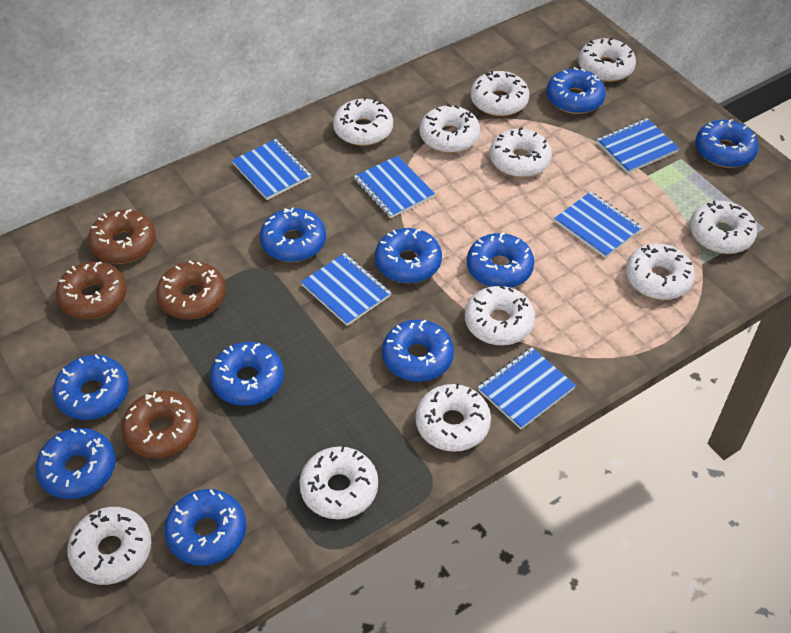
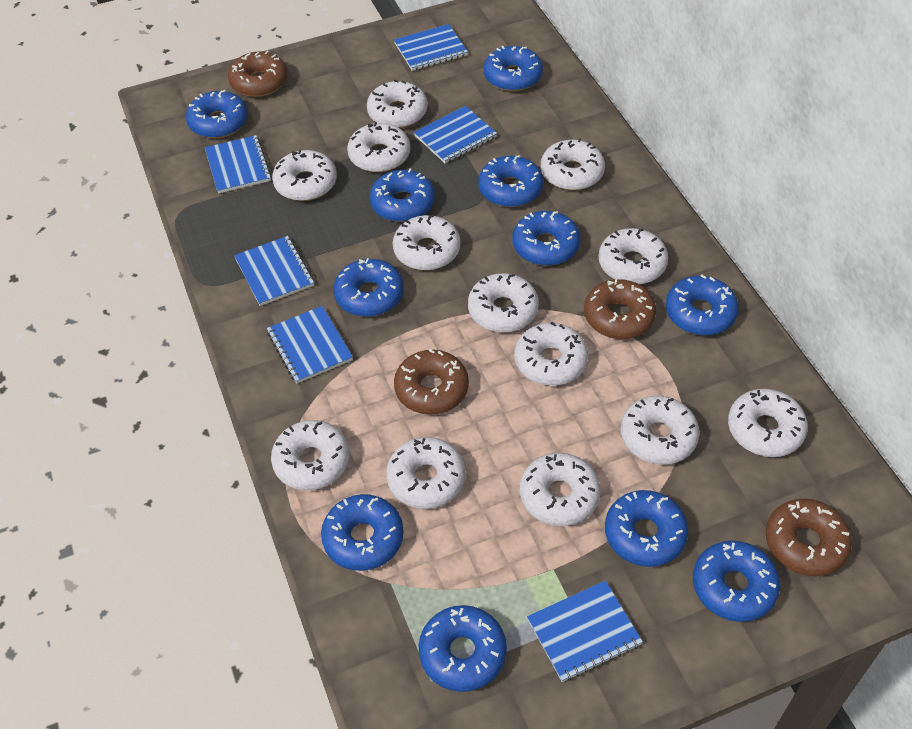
blue donut: [35,428,116,499] [53,354,129,420] [164,489,246,566] [210,342,284,406] [260,208,326,262] [375,228,442,283] [382,319,454,382] [467,232,534,288] [546,67,606,114] [695,119,759,168] = 10 -> [186,90,248,138] [321,494,404,571] [334,258,404,317] [369,168,435,222] [419,605,507,692] [478,155,543,207] [484,46,543,91] [512,211,580,266] [605,490,688,567] [666,275,739,335] [693,541,780,622] = 11
white donut: [67,507,152,585] [299,446,378,519] [333,97,393,146] [415,383,491,452] [420,104,480,153] [465,285,535,345] [471,71,530,116] [490,127,552,177] [578,38,636,82] [626,243,695,300] [690,201,757,254] = 11 -> [271,420,350,490] [272,150,337,201] [347,122,410,172] [367,80,428,128] [386,437,466,509] [393,214,460,270] [468,273,539,333] [514,322,588,386] [520,453,600,526] [541,138,605,190] [598,228,668,285] [621,396,699,465] [728,389,808,457] = 13

